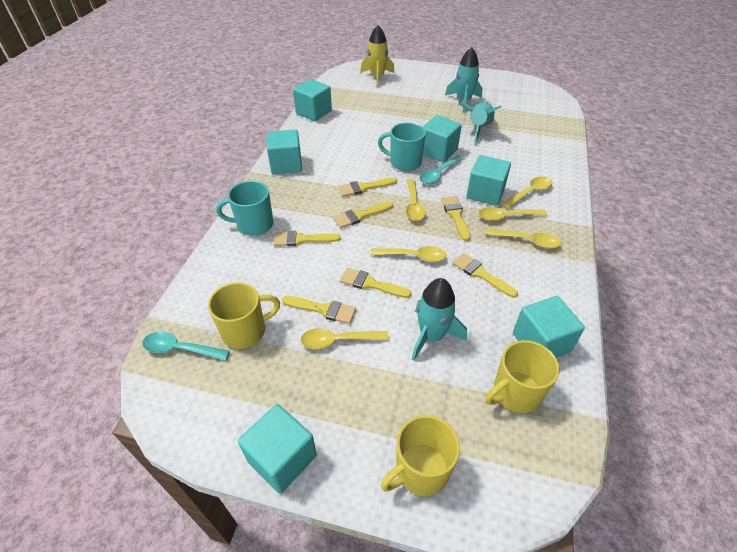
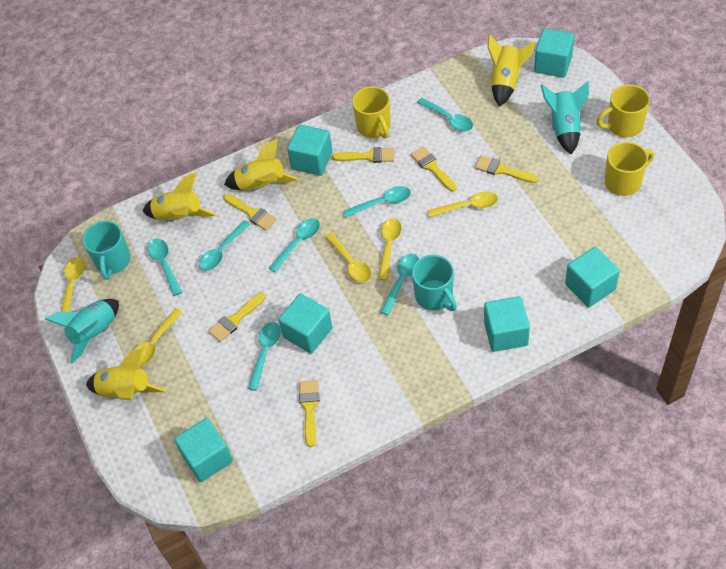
turquoise rocket: [412,278,467,361] [445,47,483,112] [458,101,501,142] = 3 -> [45,299,119,364] [541,81,589,154] = 2
turquoise spoon: [142,332,230,361] [419,155,463,184] = 2 -> [147,239,182,296] [199,220,250,271] [248,322,281,391] [269,218,320,272] [343,186,411,217] [380,254,419,315] [417,98,473,131] = 7
yellow brush: [273,231,341,246] [282,296,356,324] [333,202,393,228] [338,178,397,197] [340,268,411,298] [441,196,471,241] [452,253,518,298] = 7 -> [208,292,266,342] [223,193,277,231] [299,380,319,447] [332,147,394,163] [411,146,457,192] [475,155,538,183] = 6
yellow rocket: [360,25,395,87] = 1 -> [86,348,166,400] [143,172,216,221] [224,139,299,191] [487,34,535,107] = 4
yellow spoon: [300,328,389,349] [370,246,446,262] [406,179,426,221] [479,207,547,221] [485,228,561,249] [502,176,552,209] = 6 -> [61,257,85,312] [135,308,183,366] [325,233,371,283] [378,218,402,280] [428,191,498,217] = 5

